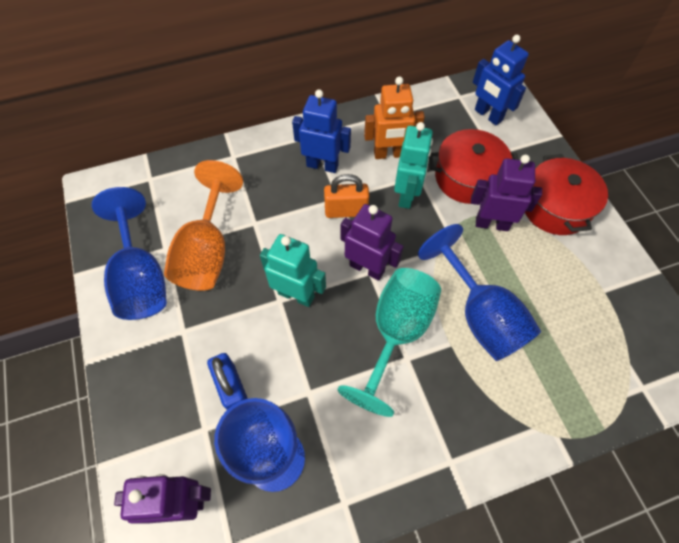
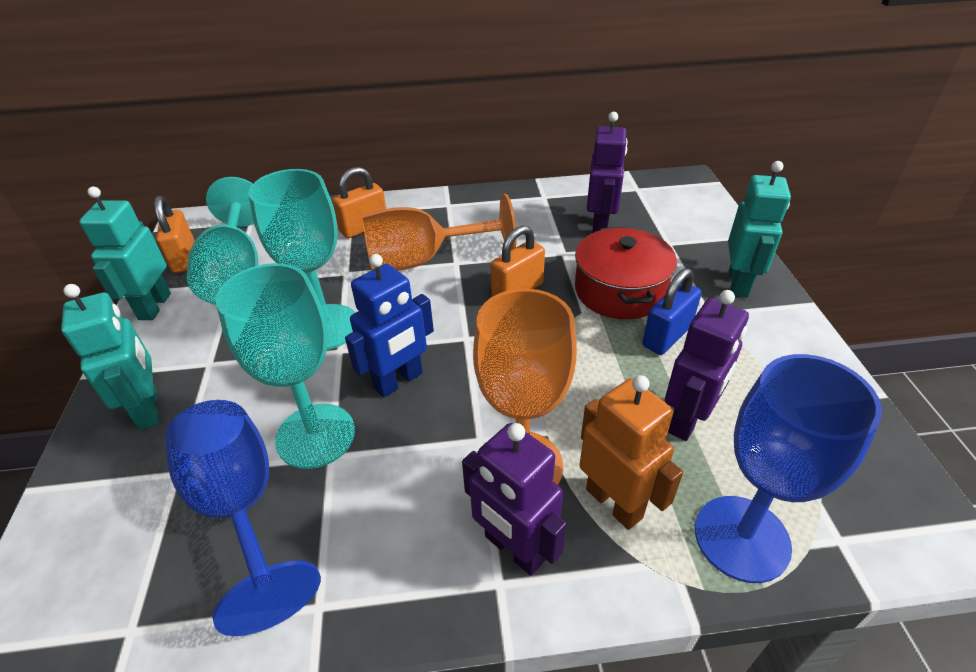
blue goblet: [92,187,167,320] [214,398,305,492] [418,224,541,361] = 3 -> [165,400,321,636] [695,354,882,583] = 2
blue robot: [292,90,351,173] [473,35,529,125] = 2 -> [345,254,434,397] = 1
orange goblet: [164,160,243,291] = 1 -> [362,194,517,271] [473,289,577,485] = 2
orange padlock: [324,174,369,218] = 1 -> [154,196,195,273] [332,167,386,238] [491,225,545,297] = 3
red pot: [429,129,518,204] [525,154,608,235] = 2 -> [575,227,677,319] = 1
turquoise goblet: [338,268,441,417] = 1 -> [187,177,258,305] [216,263,355,469] [248,169,356,350] = 3
turquoise robot: [260,234,326,307] [394,122,433,209] = 2 -> [61,284,159,430] [79,186,171,320] [728,161,791,298] = 3

